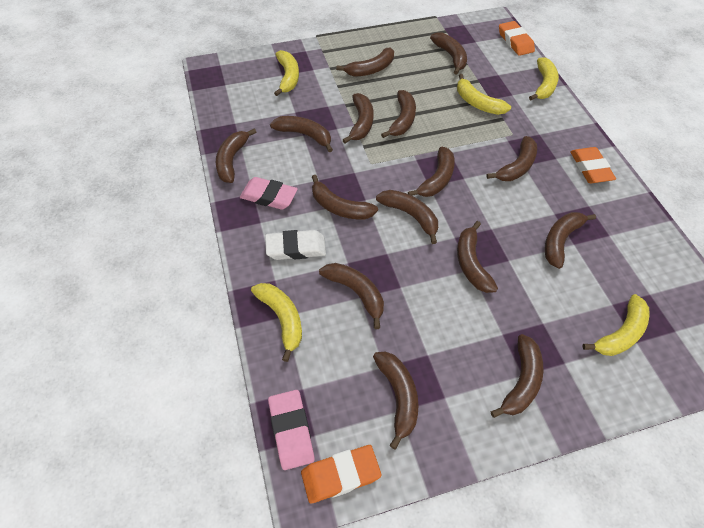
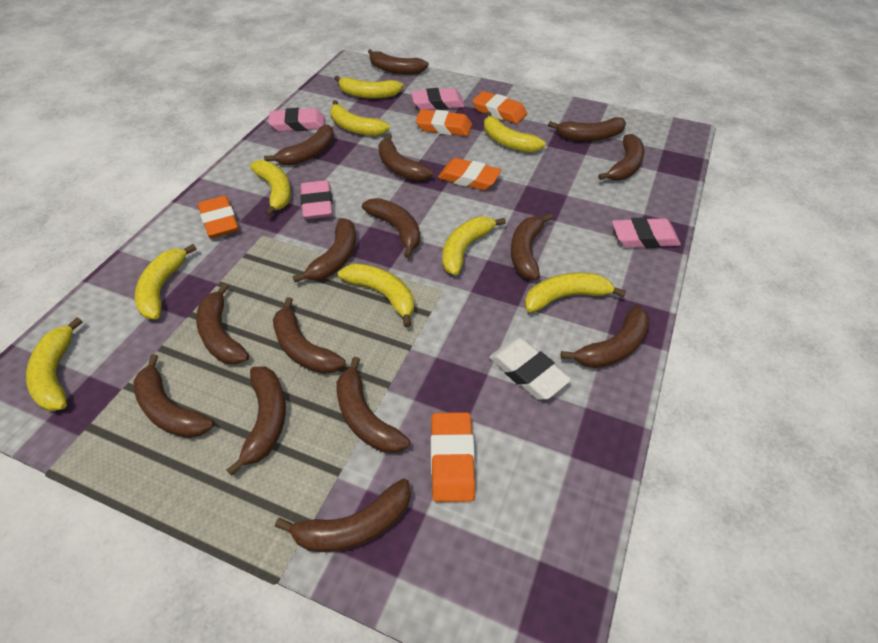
orange eraser: [301,445,381,504] [499,21,535,56] [570,147,616,183] = 3 -> [198,196,239,238] [416,109,472,136] [431,412,475,502] [438,158,502,190] [472,91,527,124] = 5
pink eraser: [240,177,298,210] [268,390,315,470] = 2 -> [268,108,325,132] [300,180,333,219] [411,88,465,110] [612,217,681,248] = 4
yellow banana: [251,283,302,362] [274,50,299,96] [457,74,511,115] [529,57,559,100] [582,294,650,356] = 5 -> [26,317,83,412] [135,244,197,319] [250,160,291,217] [330,100,390,136] [334,76,404,99] [338,263,414,328] [442,217,506,276] [484,112,546,153] [525,273,626,312] = 9

